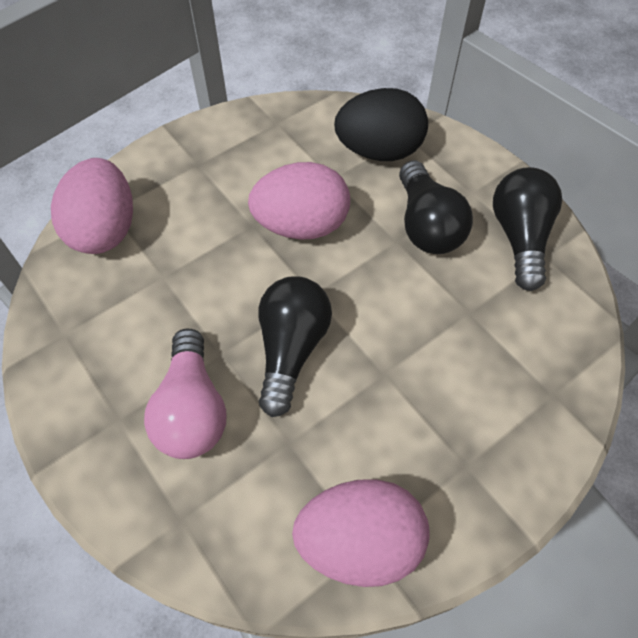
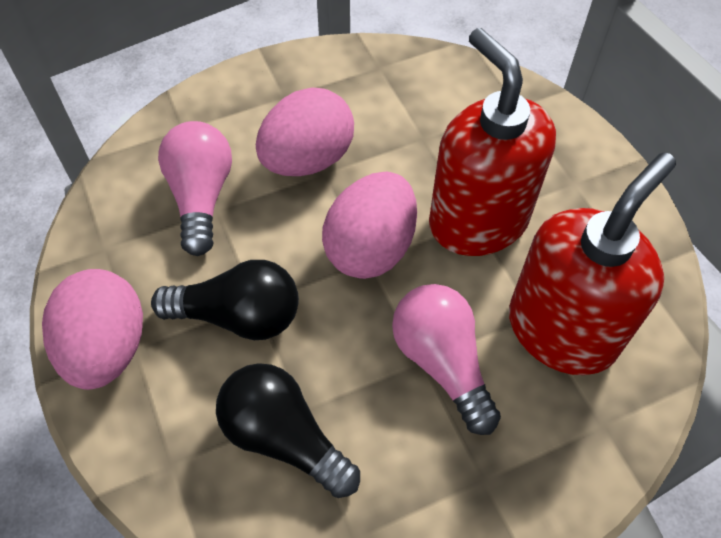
black egg: [334,88,428,161] = 1 -> none = 0
black light bulb: [258,276,332,417] [399,161,473,254] [493,167,562,291] = 3 -> [151,260,299,340] [216,363,360,498] = 2
pink light bulb: [144,329,226,459] = 1 -> [158,121,232,256] [392,284,501,435] = 2
red soap dispenser: none = 0 -> [429,28,556,256] [509,152,676,375] = 2

